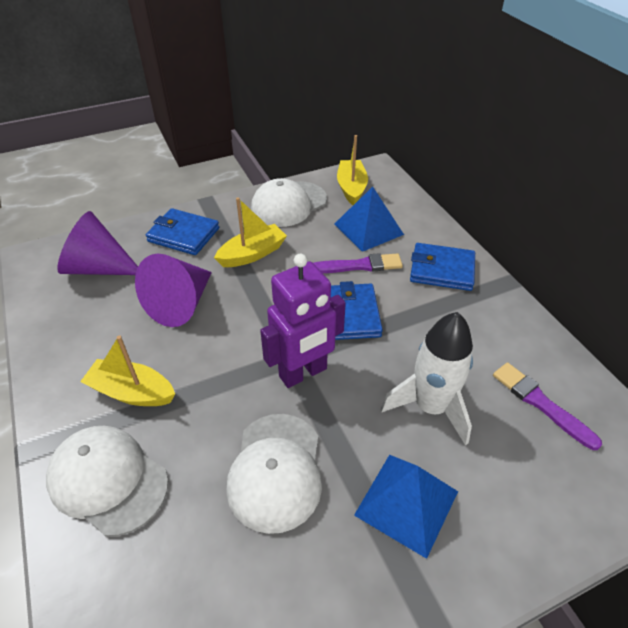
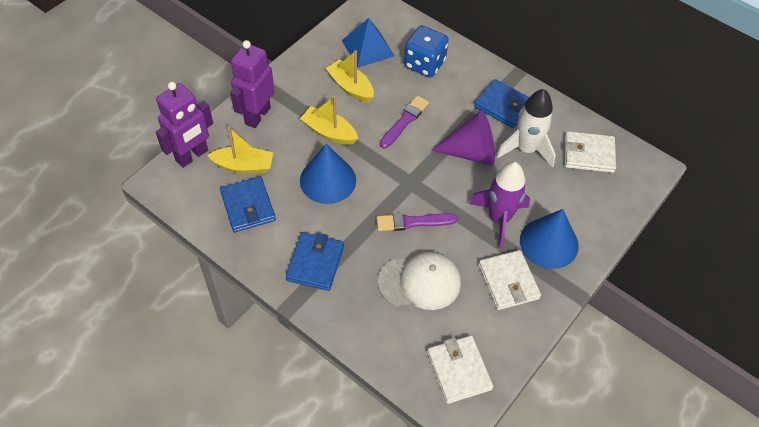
blue cone: none = 0 -> [300,144,356,204] [520,209,579,269] = 2
blue dice: none = 0 -> [404,26,449,78] = 1
blue pyramid: [335,187,404,252] [354,455,458,559] = 2 -> [342,18,394,68] = 1
purple cone: [57,211,138,275] [135,254,212,327] = 2 -> [431,111,495,166] = 1
purple robot: [260,254,346,388] = 1 -> [156,82,213,168] [230,40,274,128] = 2
purple rocket: none = 0 -> [469,162,530,249] = 1
white cap: [46,426,168,537] [226,414,322,534] [251,178,327,227] = 3 -> [378,252,461,310] = 1
white wallet: none = 0 -> [427,335,493,404] [479,250,541,310] [565,131,616,173] = 3

